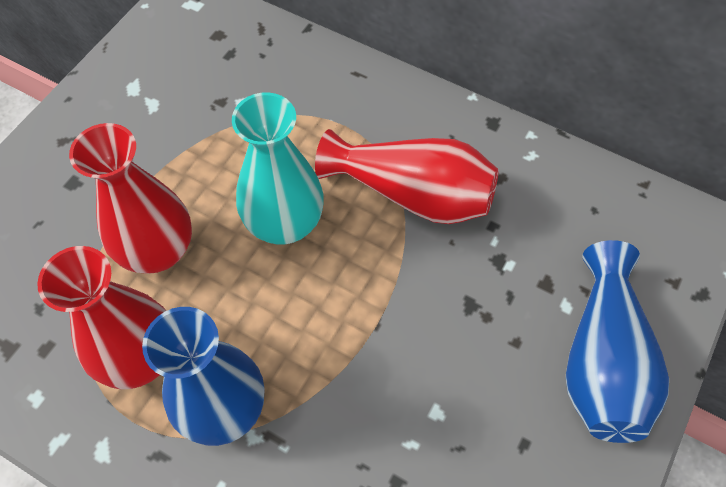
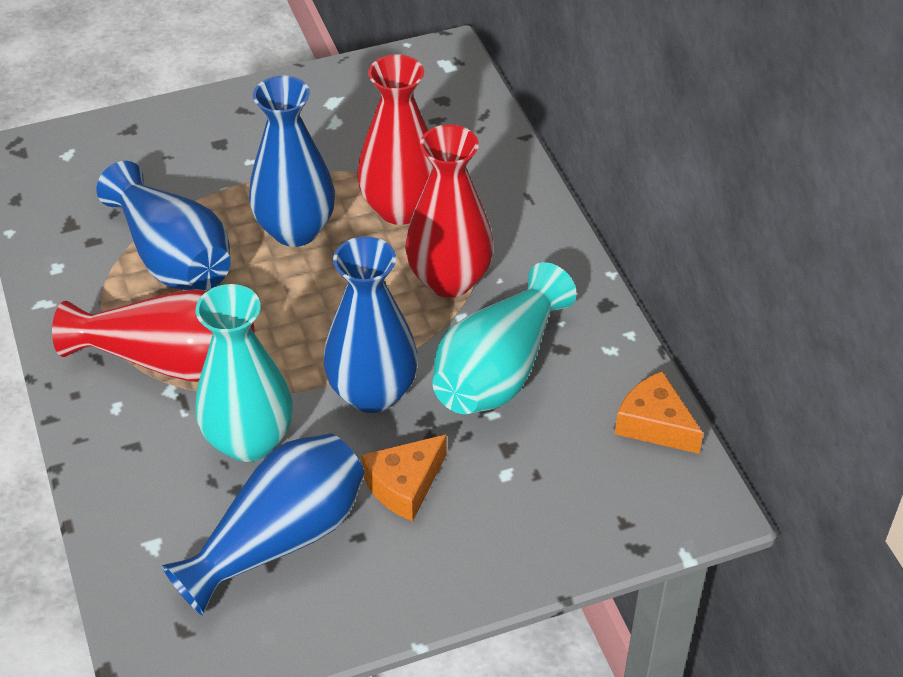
blue vase: [142,307,264,446] [566,240,669,443] = 2 -> [96,161,231,290] [162,433,365,615] [249,76,335,247] [323,236,418,413] = 4
orange cheese: none = 0 -> [361,434,447,521] [615,371,703,454] = 2
turquoise vase: [232,92,324,245] = 1 -> [195,284,293,462] [432,262,577,414] = 2

